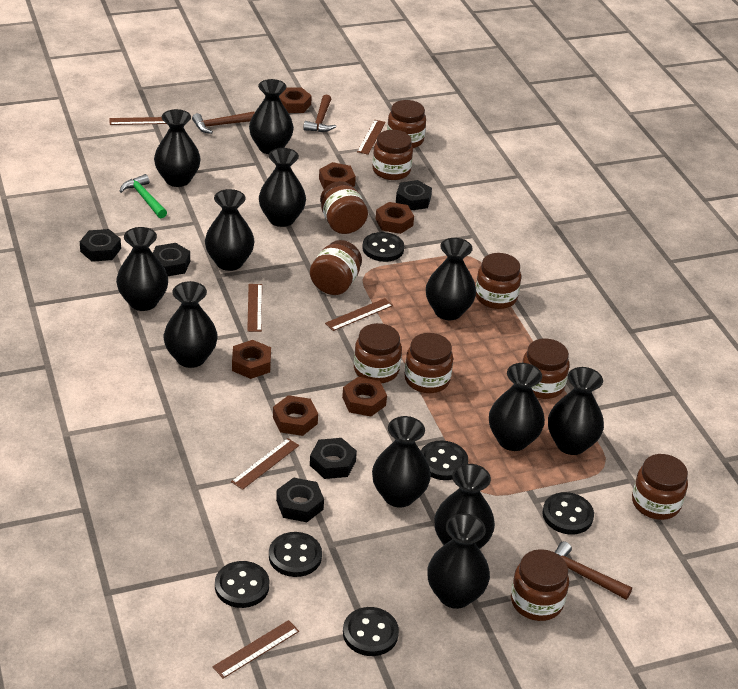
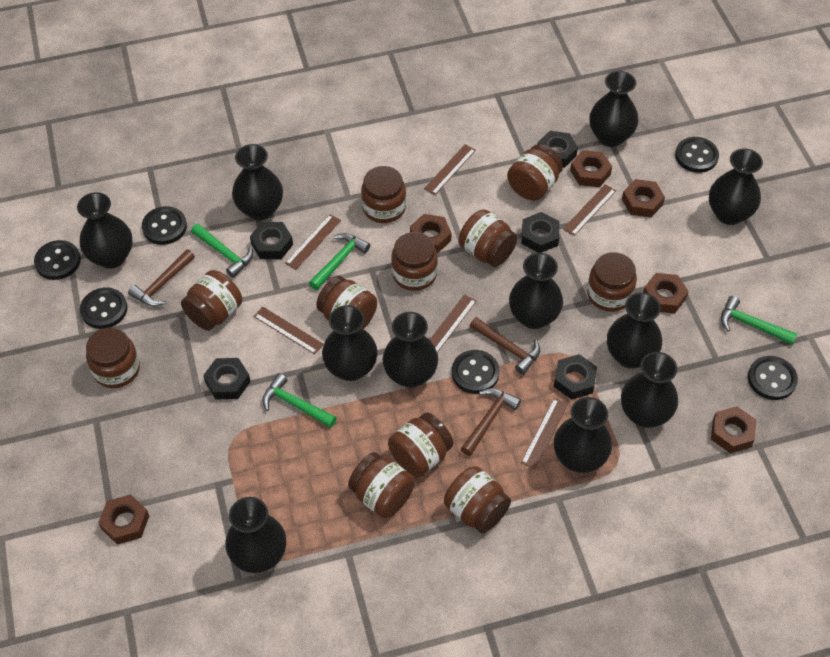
black vase: [116,227,168,311] [154,109,201,187] [164,281,218,368] [205,189,255,271] [249,79,294,154] [259,148,306,227] [372,416,431,507] [426,238,476,320] [427,513,490,609] [434,464,495,549] [489,363,545,451] [548,367,604,455] = 12 -> [77,192,133,269] [225,497,286,573] [232,144,283,220] [322,305,377,381] [383,312,438,388] [509,253,563,329] [554,397,612,473] [589,71,639,147] [607,292,662,369] [621,352,678,428] [709,148,763,225] = 11
brown jar: [310,240,362,295] [320,181,368,234] [354,323,402,383] [372,130,413,180] [387,100,426,148] [404,333,453,393] [476,253,521,309] [511,549,569,621] [522,339,569,399] [632,454,688,520] = 10 -> [86,328,140,388] [181,270,242,331] [316,276,377,329] [348,452,415,518] [361,166,406,223] [388,412,453,477] [391,232,438,291] [444,466,511,533] [459,209,518,267] [507,144,563,201] [587,252,637,312] = 11
green hammer: [120,174,167,218] = 1 -> [191,224,253,278] [262,373,337,428] [309,233,370,290] [721,296,797,345] = 4

